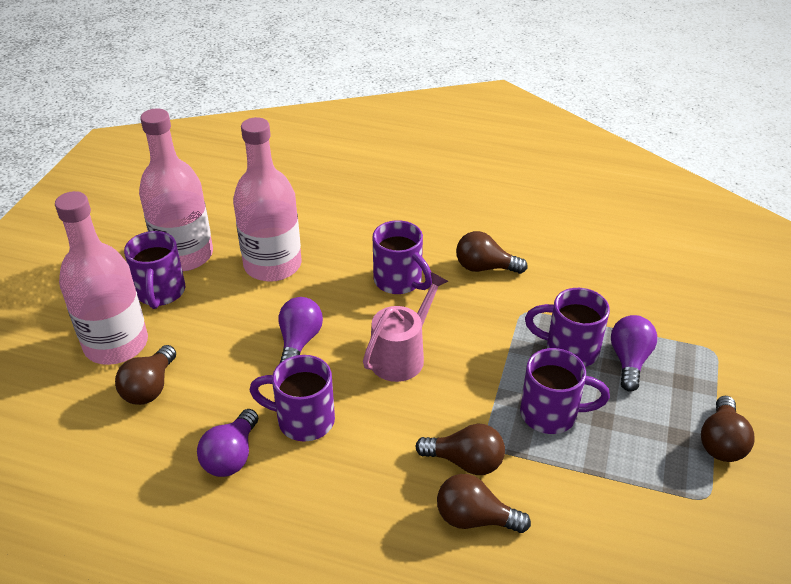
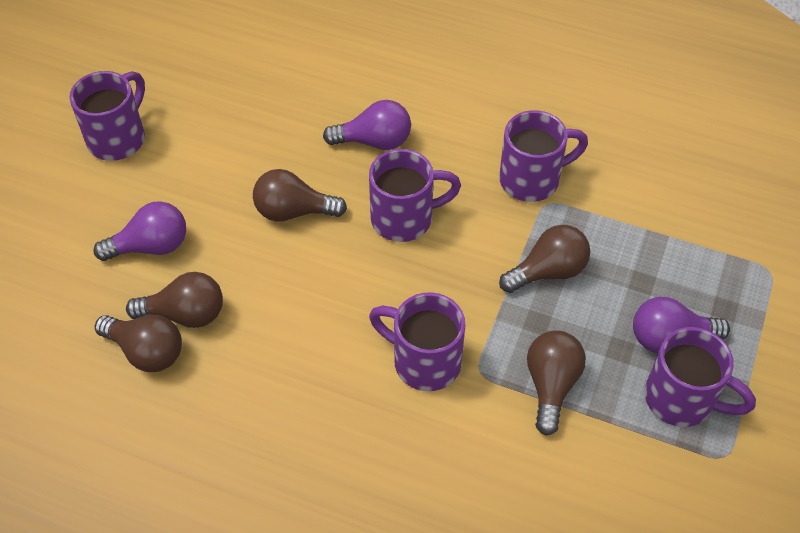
pink bottle: [55,191,148,365] [139,108,213,271] [233,117,302,282] = 3 -> none = 0
pink watering can: [363,272,449,382] = 1 -> none = 0

